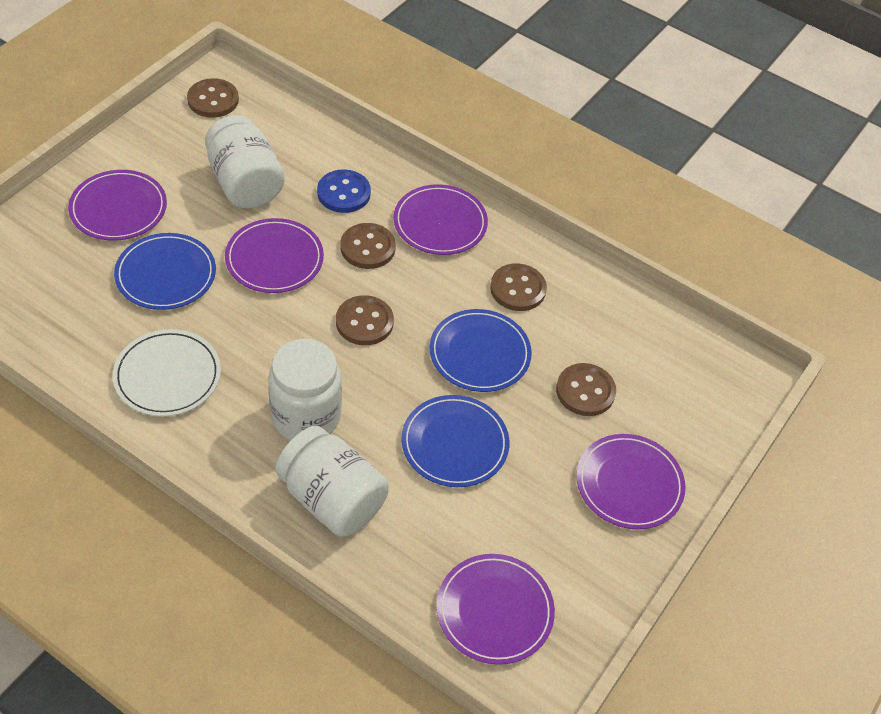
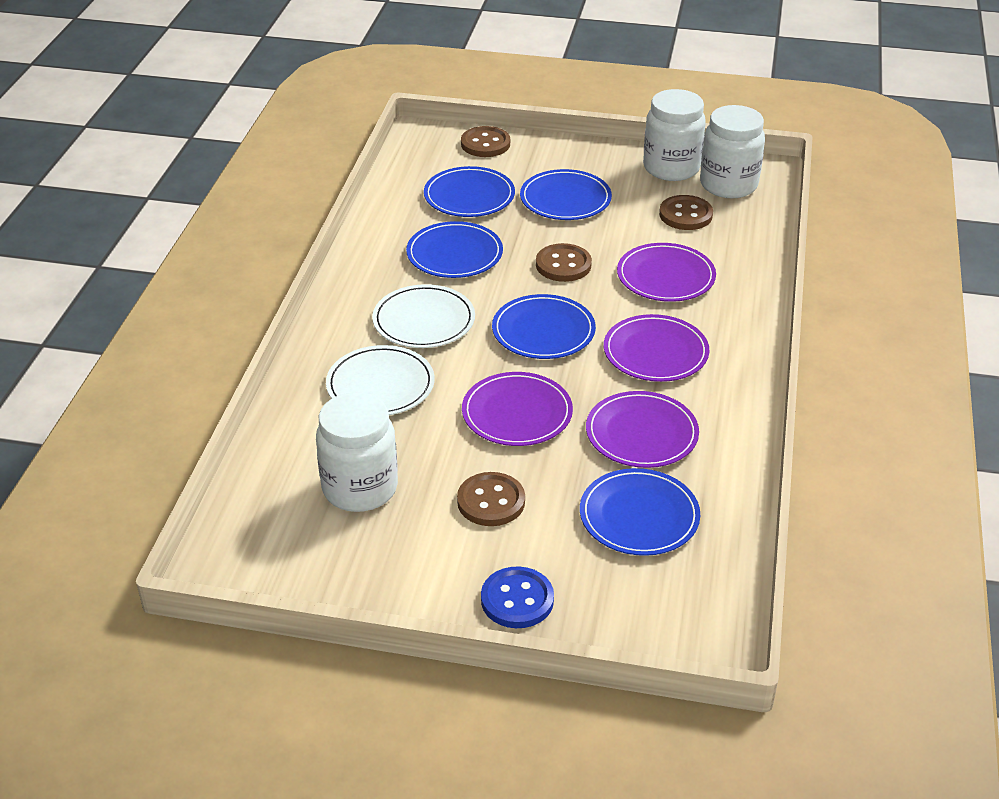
blue plate: [114,233,216,310] [401,395,509,487] [430,309,532,392] = 3 -> [406,221,503,278] [424,166,515,217] [492,294,596,359] [520,169,612,220] [580,468,700,556] = 5
brown button: [187,78,239,118] [336,295,394,345] [341,223,396,269] [490,263,547,311] [556,363,616,416] = 5 -> [457,472,525,526] [461,126,510,157] [536,243,592,282] [659,195,713,230] = 4
purple plate: [68,170,167,241] [225,218,324,293] [394,184,488,255] [436,554,555,665] [576,434,685,529] = 5 -> [462,372,573,446] [586,391,699,468] [604,314,709,382] [617,243,716,302] = 4
white plate: [113,329,221,416] = 1 -> [326,345,435,415] [372,284,475,348] = 2

